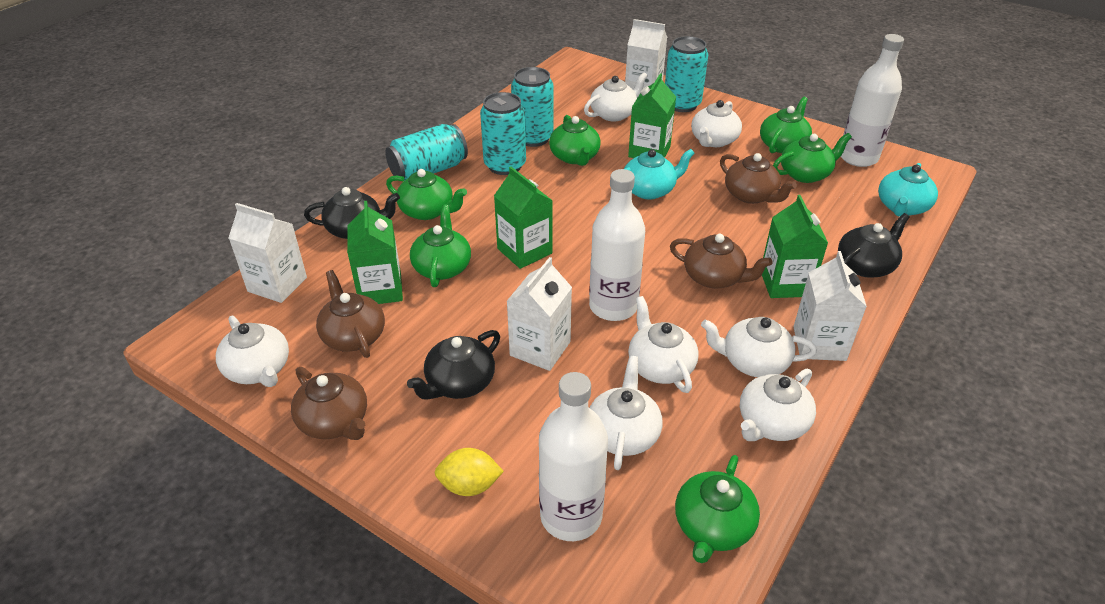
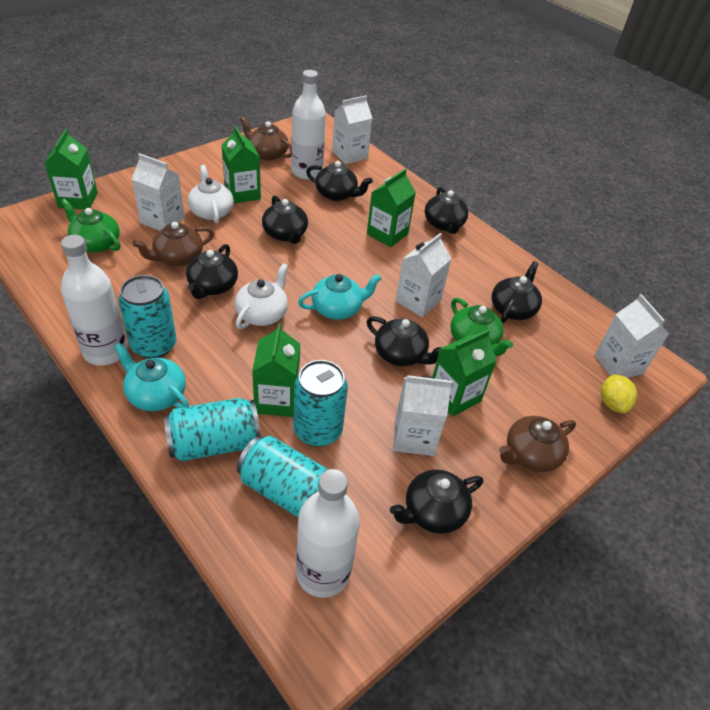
black teapot: [304,187,400,239] [407,330,500,400] [838,213,910,277] = 3 -> [186,244,238,299] [262,195,308,244] [306,161,373,201] [367,316,443,366] [390,470,483,534] [425,187,468,234] [491,261,542,323] = 7
brown teapot: [291,367,367,440] [316,270,385,358] [670,234,772,288] [720,153,797,204] = 4 -> [133,222,214,266] [240,117,292,161] [499,416,576,472] = 3
green carton: [347,201,403,304] [494,167,553,269] [628,73,676,158] [762,195,828,298] = 4 -> [45,129,98,210] [221,126,261,204] [252,324,300,417] [367,169,416,247] [433,329,497,417] = 5
green teapot: [386,169,467,220] [410,205,471,287] [549,115,601,166] [675,455,760,563] [760,97,812,153] [773,133,852,183] = 6 -> [61,199,120,253] [451,298,513,356] = 2
white carton: [229,203,307,303] [506,257,572,371] [625,19,667,89] [794,251,867,361] = 4 -> [132,153,185,231] [332,95,372,164] [393,375,452,456] [395,233,452,317] [595,294,669,378] = 5
white teapot: [216,316,289,387] [584,72,648,122] [590,356,663,470] [628,296,699,393] [691,100,742,147] [701,317,817,377] [740,369,816,441] = 7 -> [188,165,234,224] [235,263,288,329] = 2

